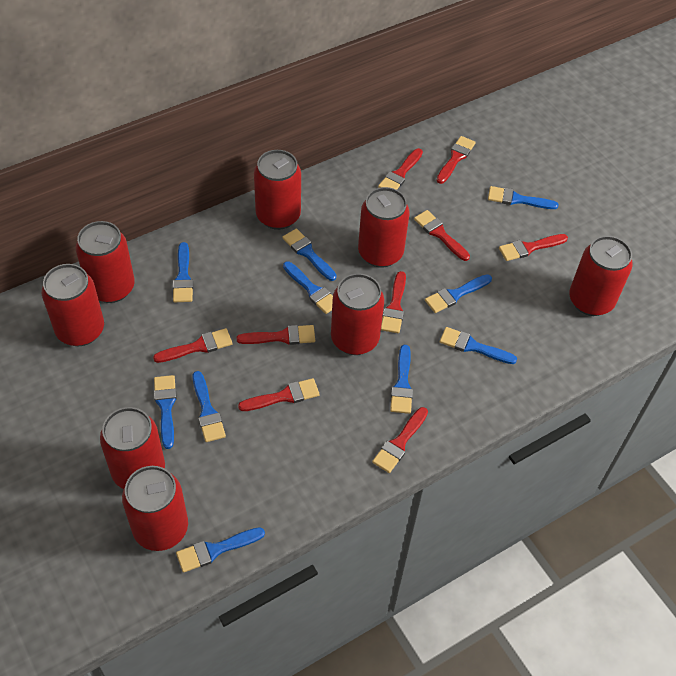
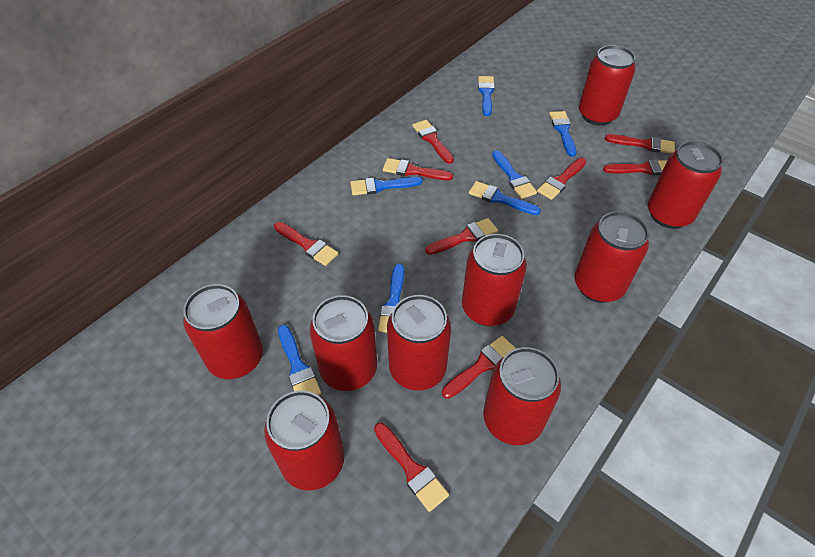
blue brush: [154,375,177,449] [173,242,193,302] [176,527,265,573] [193,371,226,442] [282,229,337,281] [283,261,333,314] [390,345,413,414] [425,274,492,313] [440,327,517,364] [488,186,559,209] = 10 -> [278,325,321,396] [350,177,423,195] [378,264,404,333] [469,181,541,215] [478,76,495,116] [492,150,537,199] [549,111,576,157] = 7
red can: [42,264,104,346] [76,221,135,303] [100,407,165,489] [122,466,188,551] [254,150,301,230] [331,273,384,355] [358,187,409,268] [569,236,633,316] = 8 -> [183,284,263,379] [264,391,345,491] [310,295,377,391] [387,295,451,391] [462,234,527,326] [483,347,561,445] [574,211,649,303] [579,45,636,126] [648,141,723,229] = 9

